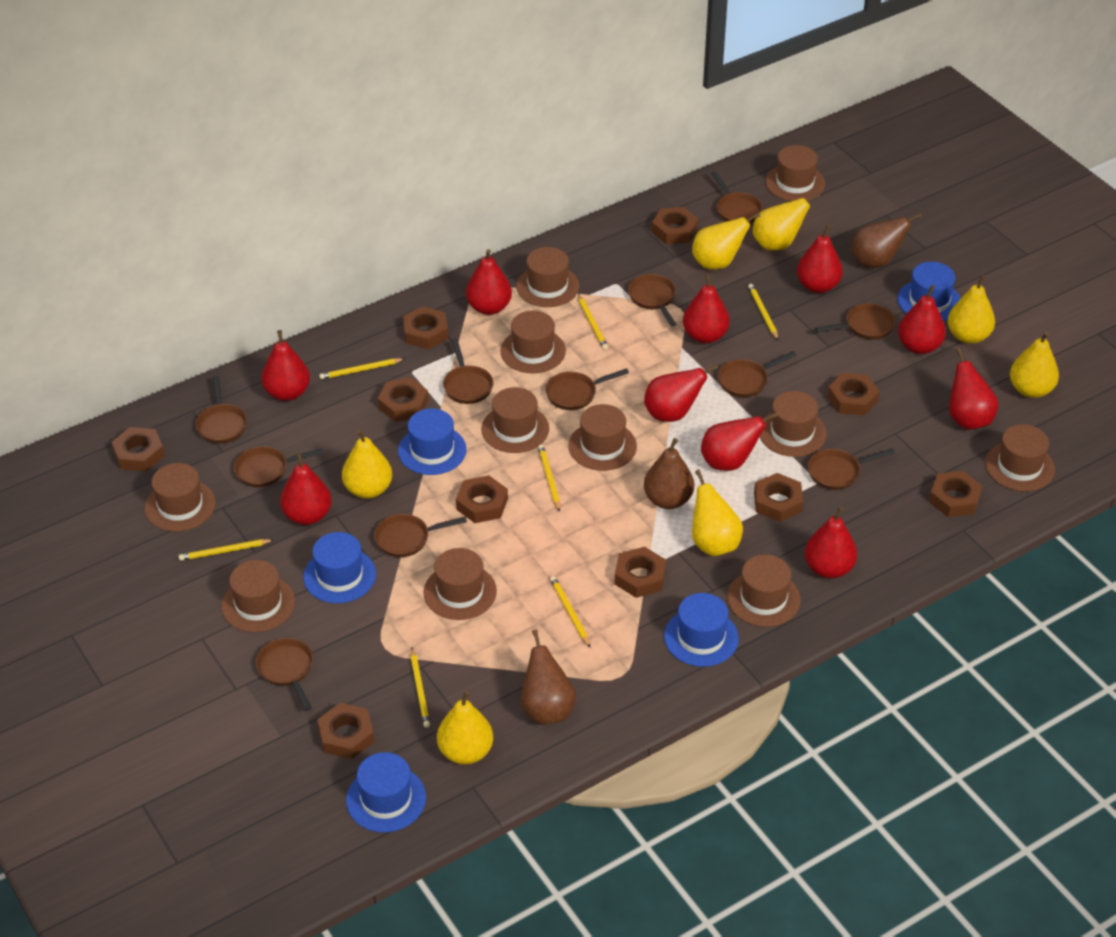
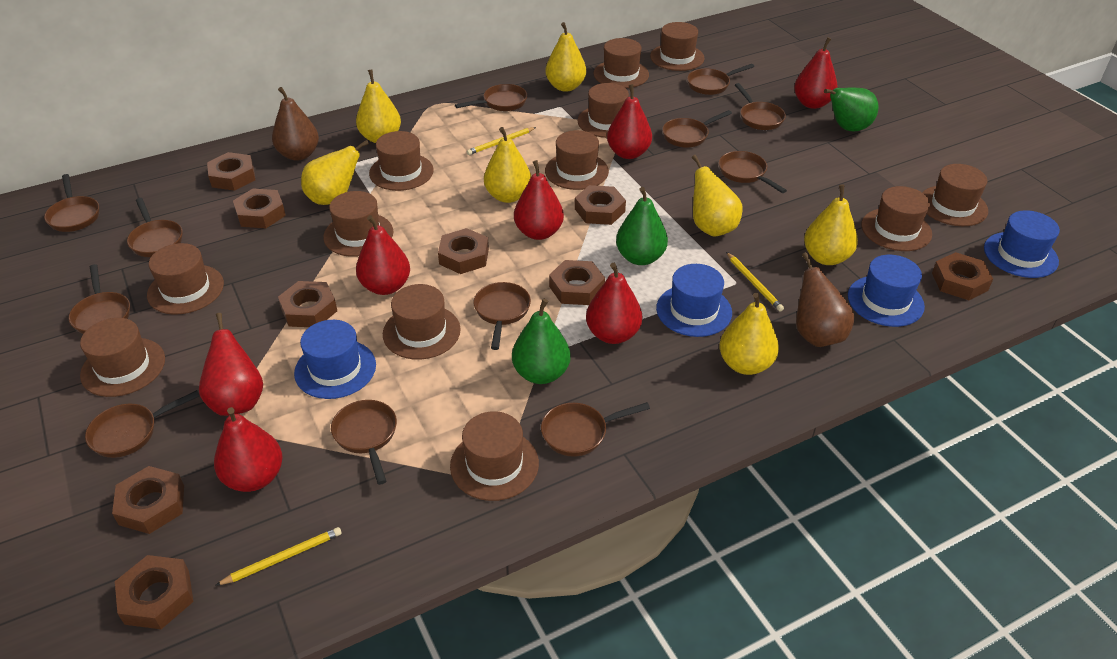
blue hat: [303,532,376,603] [346,752,426,833] [398,408,467,475] [664,593,739,667] [898,262,961,321] = 5 -> [294,320,376,399] [656,264,732,337] [848,255,925,327] [984,210,1060,278] = 4
brown hat: [145,463,216,532] [221,560,295,632] [423,548,497,620] [481,387,549,453] [500,311,566,374] [516,247,579,307] [568,404,637,471] [727,554,801,627] [760,391,827,457] [765,145,825,201] [985,424,1055,492] = 11 -> [80,318,165,397] [147,243,224,315] [323,191,393,257] [369,131,434,191] [383,284,461,360] [450,411,539,501] [545,130,609,190] [578,83,629,138] [594,38,649,88] [650,22,705,71] [861,186,932,251] [922,164,988,226] = 12
brown nut: [112,427,165,471] [317,703,375,759] [378,378,429,422] [403,306,448,349] [456,475,508,523] [615,547,666,598] [652,207,698,244] [754,473,803,522] [827,373,880,416] [929,471,982,517] = 10 -> [112,466,184,534] [115,555,194,629] [207,152,255,191] [233,188,286,228] [278,281,337,327] [438,228,489,274] [549,260,605,305] [575,185,626,225] [932,252,993,300] = 9
brown pan: [196,376,247,444] [234,446,324,487] [256,638,313,711] [374,514,467,557] [443,339,493,404] [545,368,629,410] [628,274,676,327] [711,171,763,224] [718,351,796,397] [808,448,895,490] [815,303,896,340] = 11 -> [44,174,99,232] [69,264,130,334] [85,390,200,458] [127,198,183,257] [331,400,397,485] [455,84,527,111] [473,282,531,350] [541,402,650,457] [662,110,732,148] [687,64,754,95] [719,151,787,193] [735,83,786,130] = 12
brown pear: [521,629,576,725] [644,438,694,509] [851,213,922,268] = 3 -> [272,87,319,161] [796,252,854,347] = 2
green pear: none = 0 -> [512,299,571,384] [616,187,668,265] [824,87,879,131] = 3
red pear: [261,330,310,401] [280,453,332,525] [466,249,512,315] [644,364,719,422] [683,274,730,343] [701,412,778,471] [797,225,843,293] [805,507,857,579] [898,285,946,354] [949,348,999,430] = 10 -> [199,313,263,416] [214,407,283,492] [356,215,410,295] [514,160,564,240] [586,263,642,344] [607,84,652,159] [794,37,838,109] = 7
yellow pencil: [179,539,273,561] [319,358,404,379] [411,648,430,728] [538,445,560,512] [550,576,590,647] [578,294,608,350] [748,284,778,340] = 7 -> [215,527,342,586] [467,127,536,155] [726,252,784,311] = 3

